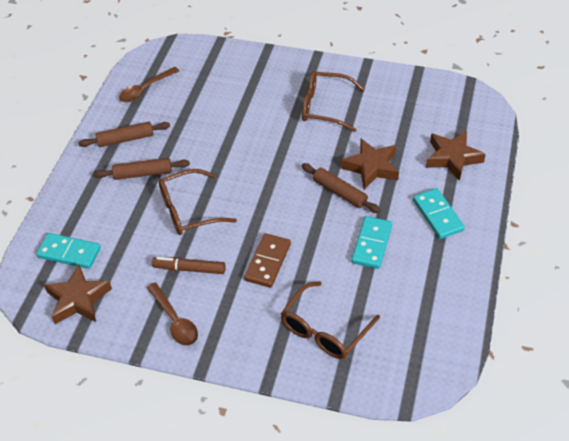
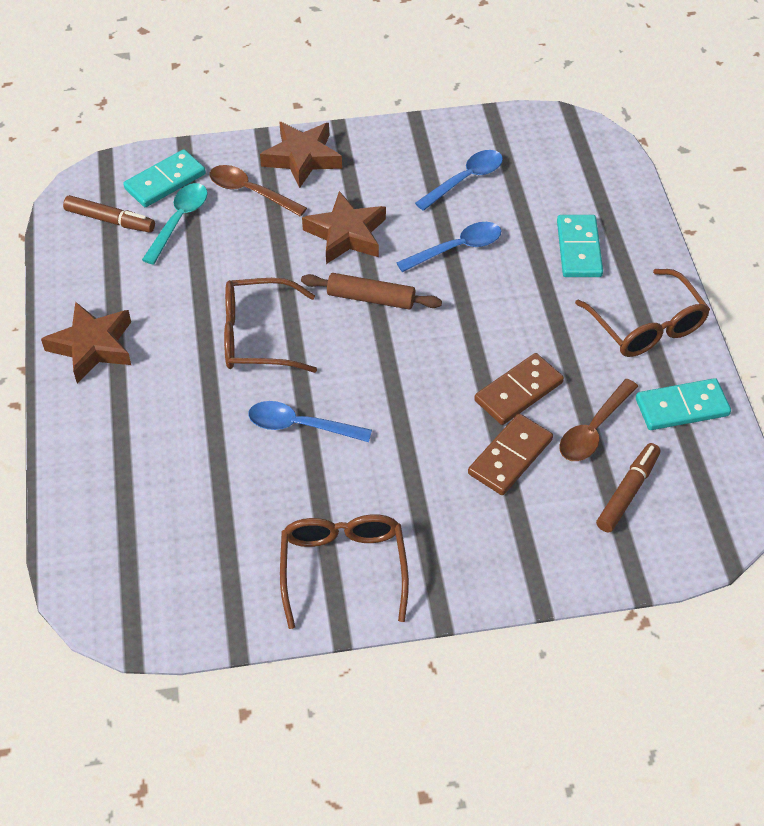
blue spoon: none = 0 -> [248,401,372,442] [396,222,501,272] [415,150,503,211] = 3
brown domino: [244,233,291,288] = 1 -> [468,413,553,495] [474,353,564,425] = 2
brown marker: [152,257,226,274] = 1 -> [63,195,155,233] [596,443,660,533] = 2
brown rolling pin: [78,122,170,147] [94,158,190,180] [301,163,381,213] = 3 -> [301,273,442,310] = 1
turquoise spoon: none = 0 -> [142,183,208,265] = 1

